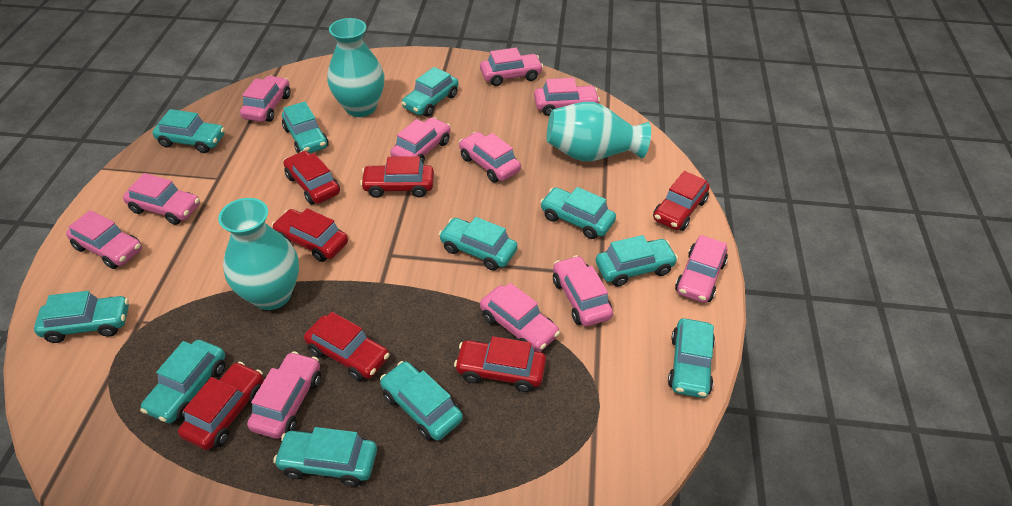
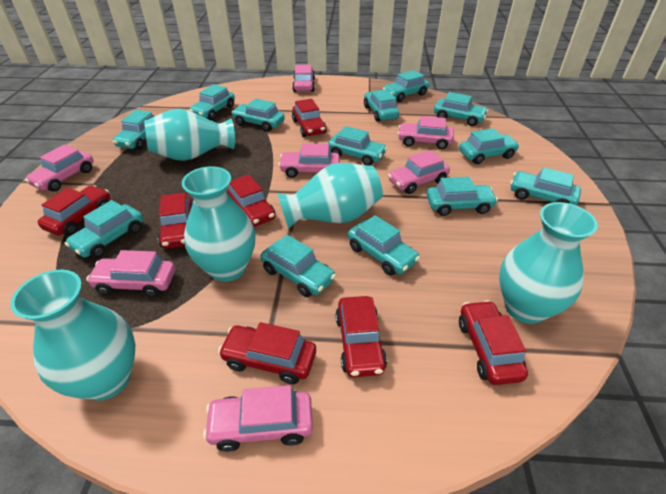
pink car: [66,210,142,269] [123,173,200,225] [240,76,290,122] [247,351,321,439] [390,117,451,163] [459,132,521,183] [480,48,543,86] [480,283,560,352] [534,78,600,116] [553,255,613,327] [675,235,728,303] = 11 -> [25,144,94,192] [86,250,175,297] [203,385,313,452] [278,144,340,178] [292,64,315,92] [388,150,450,194] [398,116,454,149] = 7
turquoise car: [34,291,129,343] [140,340,225,423] [152,109,225,153] [273,427,377,487] [282,101,329,153] [380,361,463,441] [401,67,458,117] [439,217,518,271] [540,187,616,239] [596,235,678,287] [668,318,715,398] = 11 -> [65,200,143,258] [113,110,154,150] [189,84,235,120] [232,99,285,132] [261,235,336,297] [328,126,387,166] [348,215,420,276] [364,89,399,122] [383,70,429,102] [427,177,498,216] [434,92,488,126] [459,128,520,164] [510,167,581,205] = 13
turquoise vase: [218,198,299,310] [327,18,384,117] [547,102,651,161] = 3 -> [10,270,135,401] [144,109,235,161] [182,166,256,282] [277,163,383,229] [499,202,598,324] = 5

